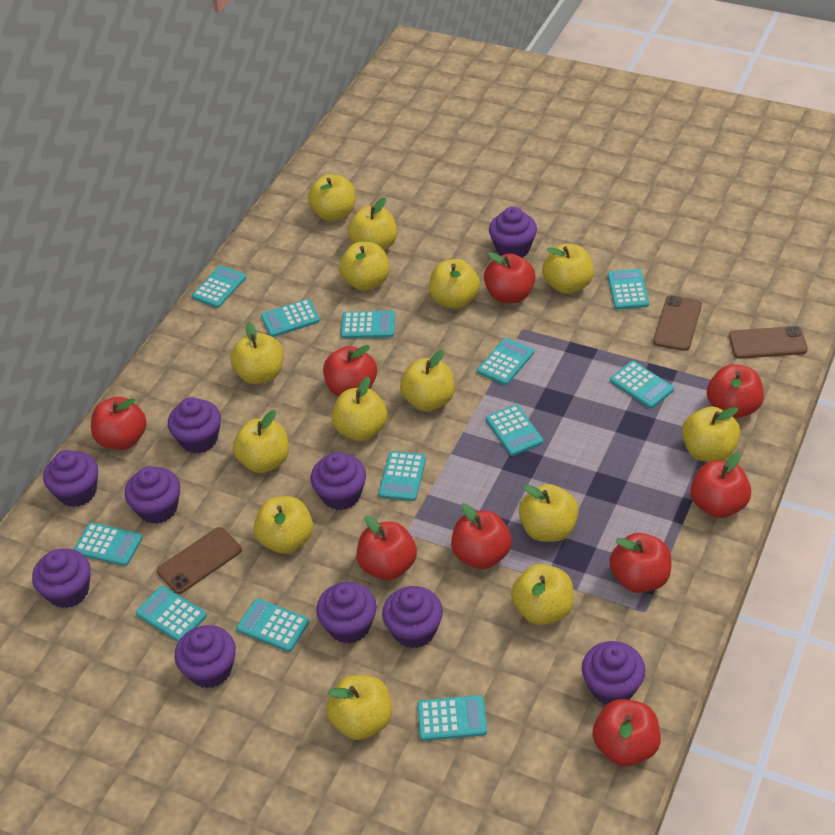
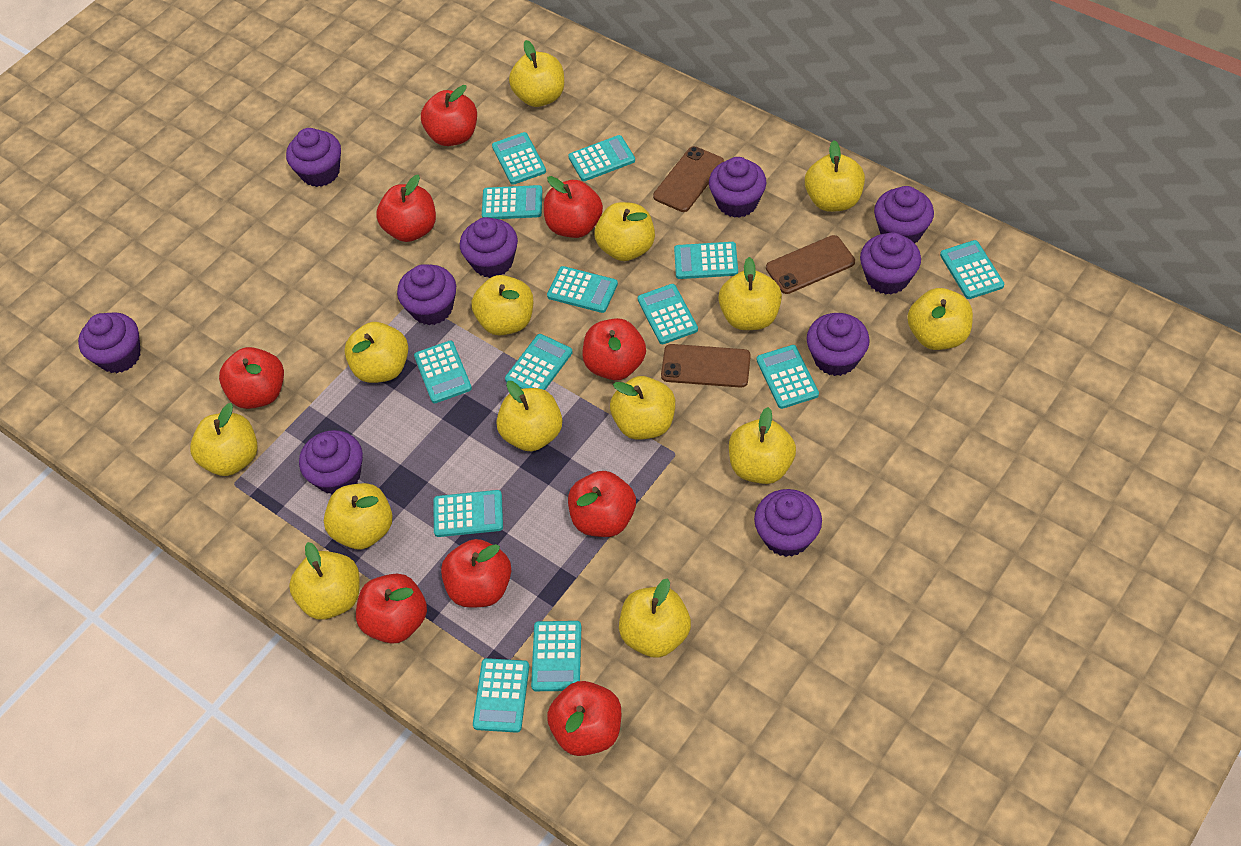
turquoise calculator: [73,522,143,566] [136,586,207,642] [192,266,246,308] [237,599,309,652] [261,299,320,337] [341,311,395,338] [378,451,426,501] [417,695,487,741] [477,338,534,385] [486,405,543,456] [608,269,649,310] [610,361,674,409] = 12 -> [414,340,472,403] [433,490,503,537] [473,658,529,733] [482,185,542,219] [492,132,546,185] [505,334,573,390] [531,621,581,691] [547,266,618,313] [568,135,635,181] [638,284,698,344] [674,242,738,279] [757,345,819,409] [940,240,1004,299] = 13

